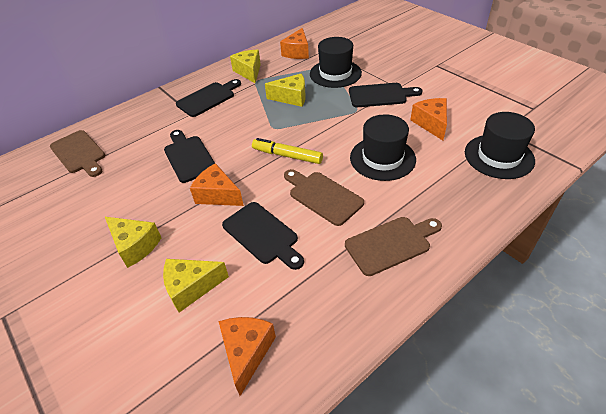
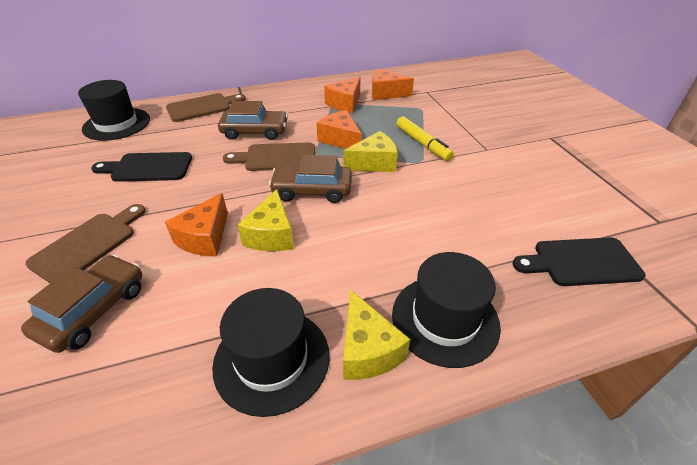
black cutting board: [164,130,215,183] [176,79,241,117] [222,202,304,270] [349,83,422,107] = 4 -> [91,152,192,182] [513,237,646,286] = 2
brown car: none = 0 -> [21,255,143,353] [218,101,288,140] [269,155,352,203] = 3
yellow cheese: [105,217,162,268] [163,259,229,313] [230,50,261,83] [265,74,306,107] = 4 -> [237,189,294,251] [343,131,398,172] [343,289,410,380] = 3

